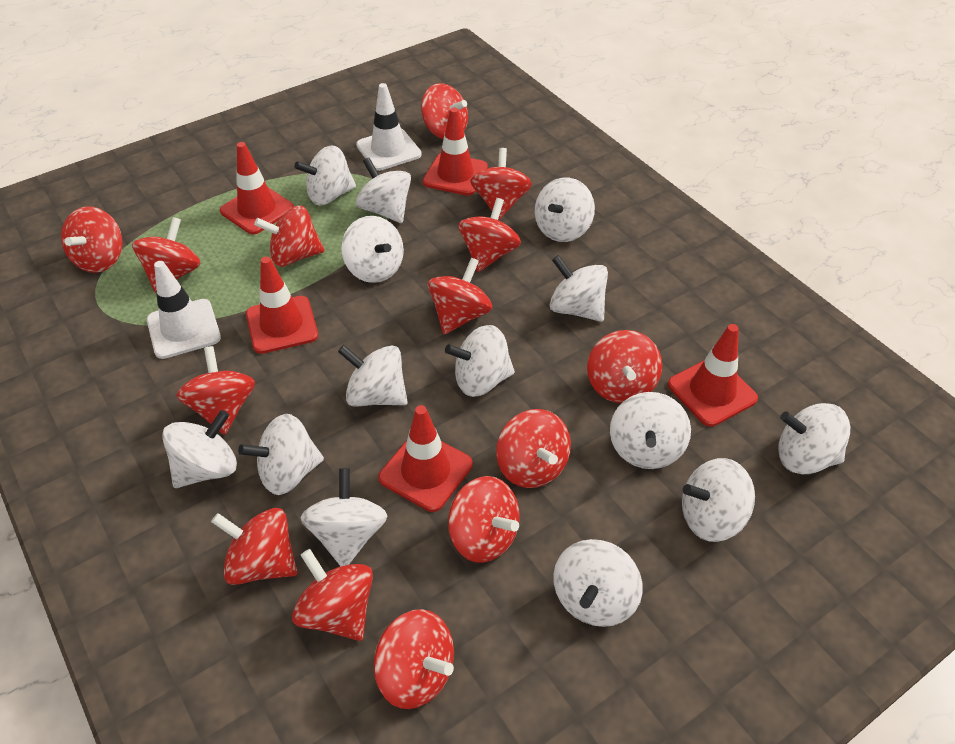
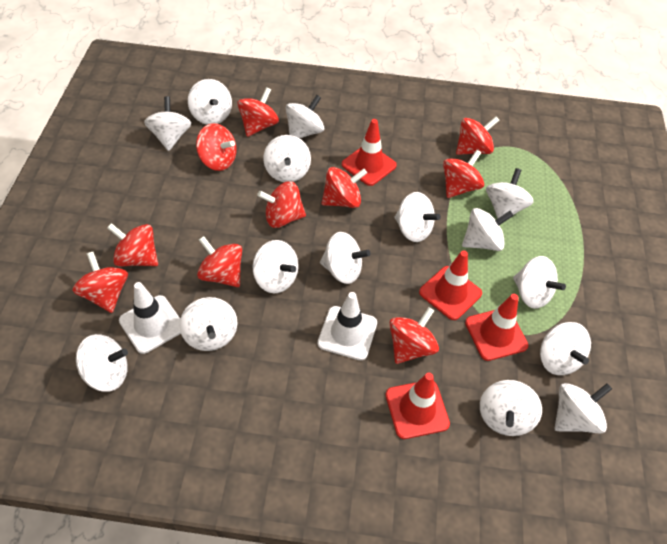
red spinning top: [61,206,123,273] [132,217,201,293] [176,346,255,435] [211,508,298,585] [254,205,325,267] [292,549,373,641] [374,609,454,709] [421,83,468,139] [428,258,492,334] [448,476,520,563] [458,198,521,272] [470,148,532,220] [496,409,571,488] [587,330,662,403] = 14 -> [73,252,128,313] [107,223,158,267] [196,123,237,171] [197,236,242,287] [237,87,279,137] [257,181,306,228] [321,167,367,208] [389,307,439,364] [443,150,484,198] [456,117,500,155] = 10
red traffic cone: [220,142,294,234] [246,256,318,354] [378,405,473,512] [423,108,488,196] [668,324,758,427] = 5 -> [342,119,397,186] [385,372,450,439] [419,250,482,320] [465,294,528,361] = 4
white spinning top: [162,410,237,488] [238,414,324,495] [294,146,356,205] [301,468,387,566] [338,345,408,407] [341,216,404,283] [356,157,411,223] [445,325,515,397] [535,178,595,242] [550,255,608,322] [553,539,643,627] [610,392,691,469] [682,458,755,542] [778,403,850,474] = 14 -> [76,334,128,392] [144,96,191,151] [179,297,238,351] [188,79,232,125] [253,240,298,294] [263,135,311,182] [286,95,324,138] [320,232,371,284] [394,192,441,242] [462,208,514,251] [480,380,542,436] [486,168,534,219] [513,256,566,309] [540,322,591,375] [555,383,612,434] = 15

